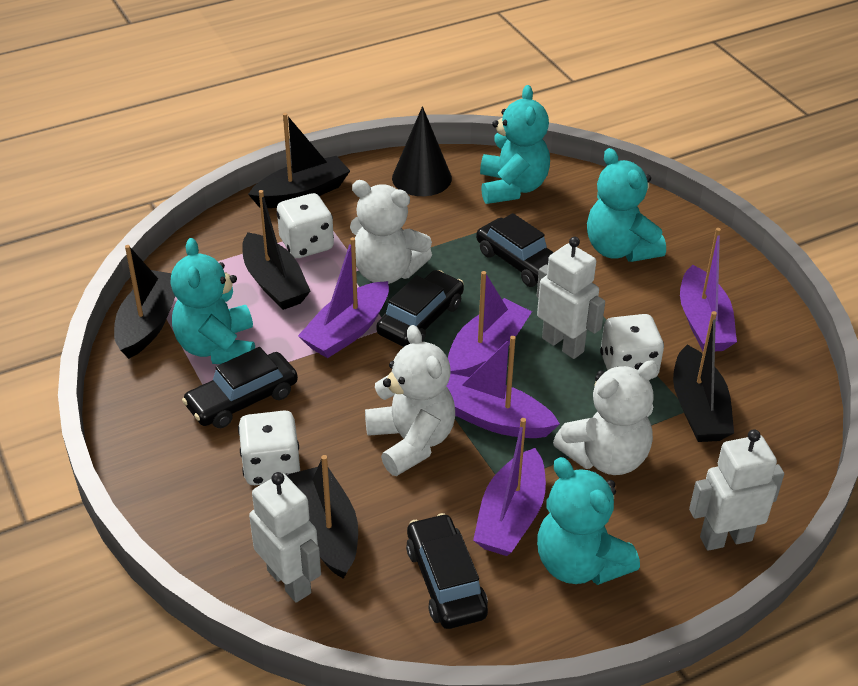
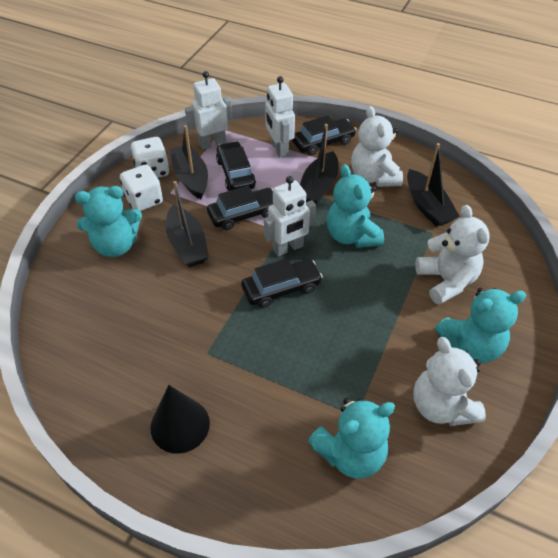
black boat: [114,245,175,359] [242,190,310,310] [248,113,350,208] [289,455,358,579] [673,311,734,442] = 5 -> [166,181,209,267] [170,125,208,199] [300,124,338,205] [407,143,459,227] = 4
purple boat: [298,237,389,358] [447,336,560,438] [448,271,532,377] [473,418,546,556] [680,228,737,351] = 5 -> none = 0
white dice: [238,411,300,485] [277,193,334,258] [600,314,664,379] = 3 -> [120,164,163,211] [131,137,170,178] = 2

